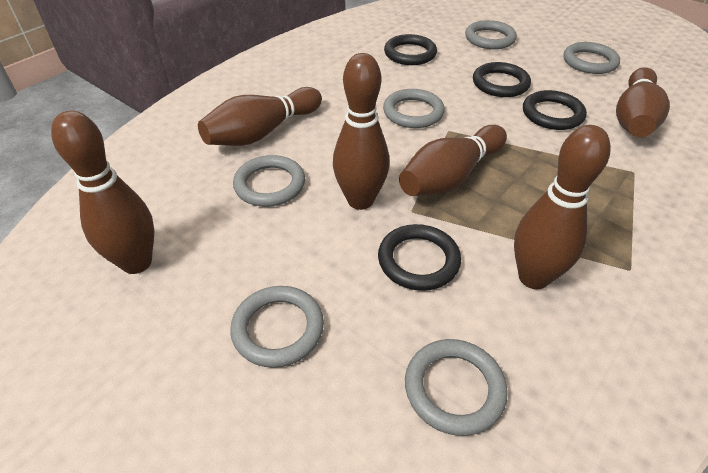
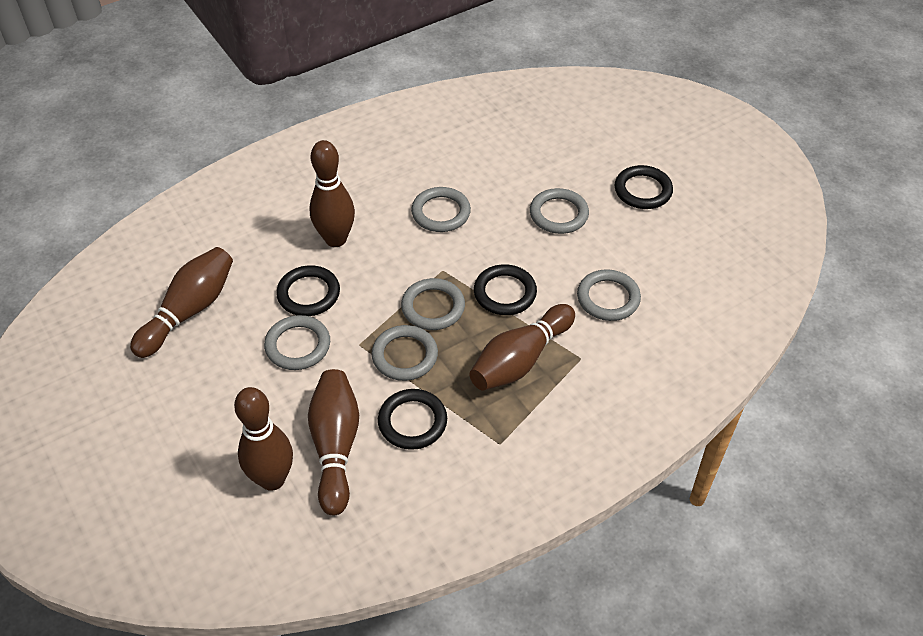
brown bowling pin: [51,110,154,274] [198,87,322,146] [333,53,390,210] [399,125,507,196] [514,125,611,289] [616,67,670,137] = 6 -> [130,247,233,358] [234,387,293,491] [308,369,359,515] [310,140,355,247] [469,304,575,391] = 5

